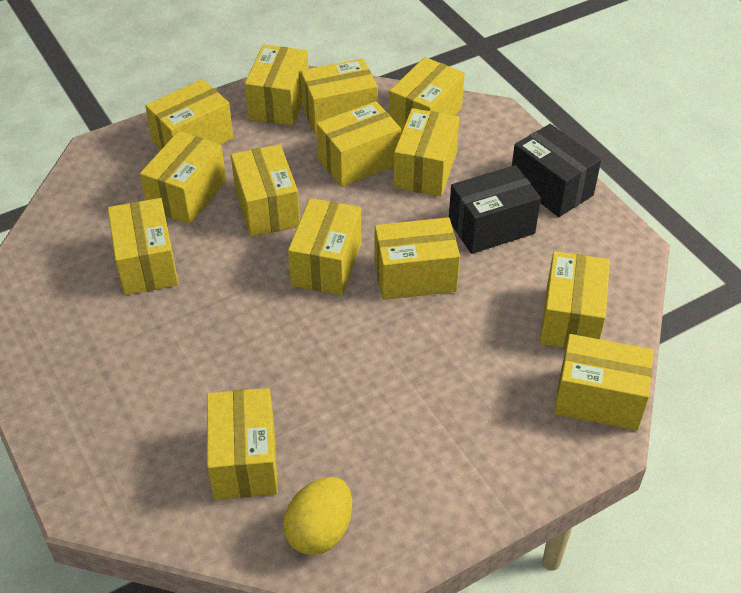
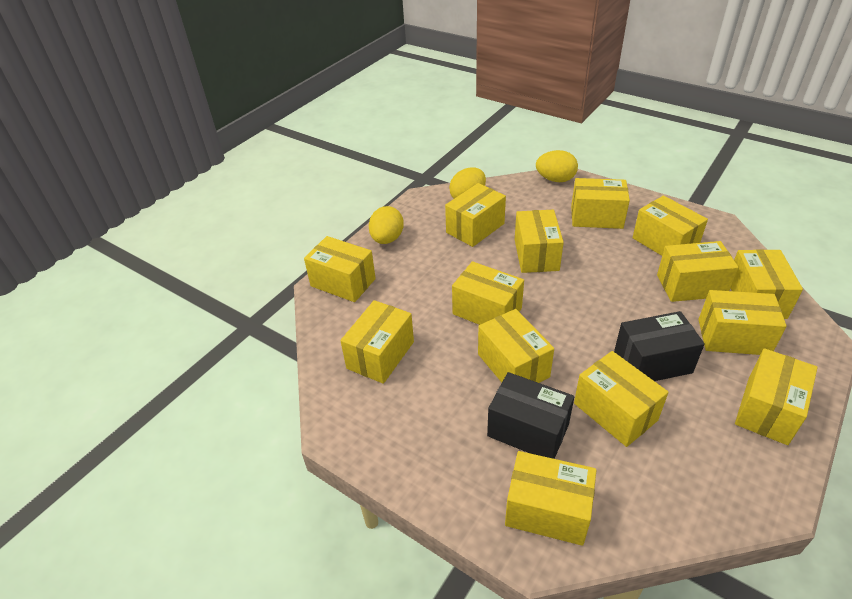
yellow egg: [283,477,352,555] = 1 -> [369,206,404,244] [449,167,486,199] [536,150,578,182] = 3

